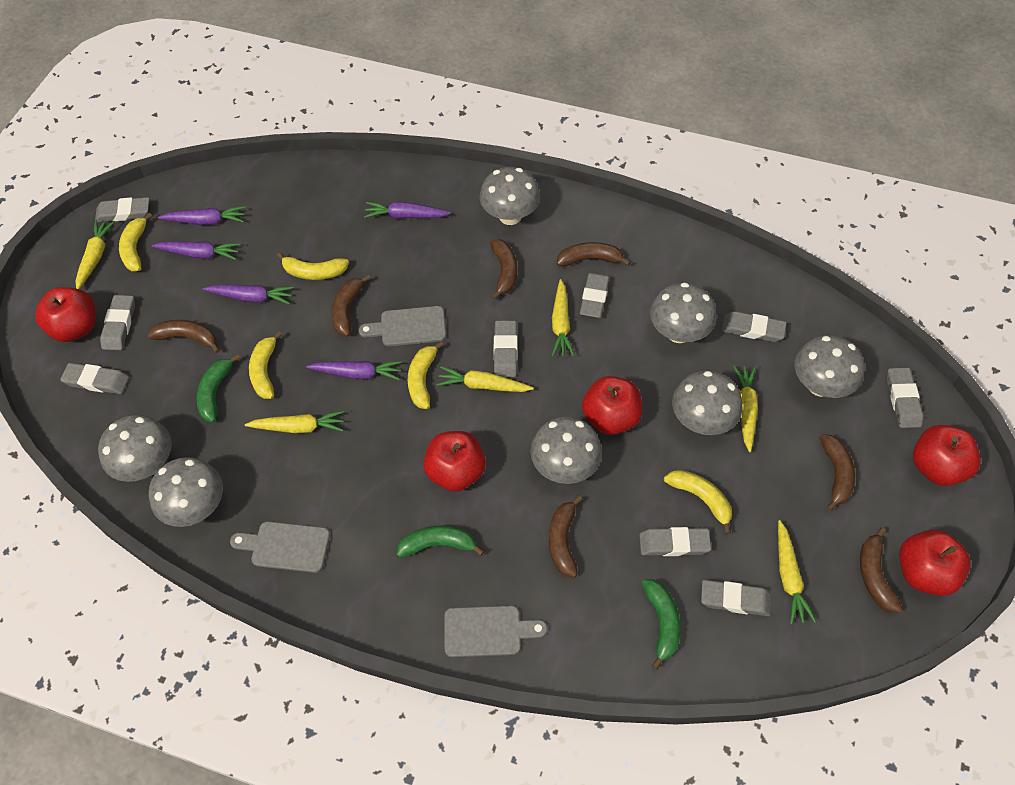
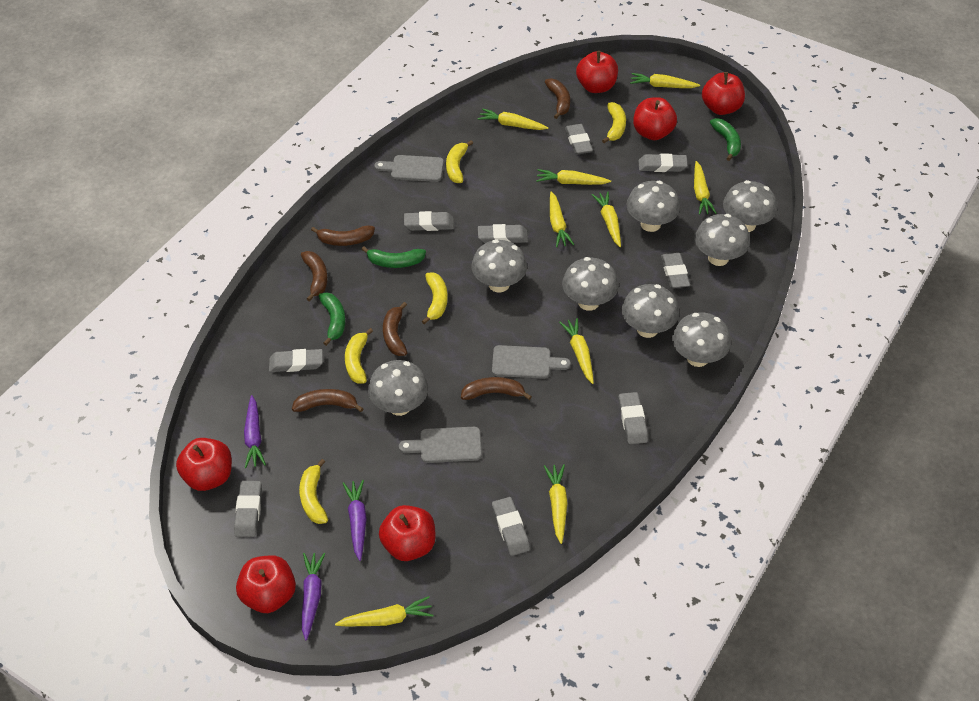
brown banana: [148,320,220,353] [331,275,371,336] [490,239,517,300] [549,496,582,578] [557,242,631,266] [820,434,855,511] [860,527,902,613] = 7 -> [292,389,364,412] [301,251,328,302] [311,225,375,246] [383,302,407,356] [461,377,532,400] [545,78,570,119] = 6
grey mushroom: [98,415,172,482] [149,457,223,527] [480,167,540,225] [530,416,602,484] [650,282,717,343] [672,370,742,435] [794,335,865,398] = 7 -> [368,360,428,416] [471,239,527,292] [562,257,619,311] [622,284,679,338] [627,181,680,232] [672,312,731,367] [695,214,750,266] [723,180,777,232] = 8
purple carrot: [152,241,240,260] [158,206,246,225] [203,285,294,304] [306,361,402,380] [364,202,451,219] = 5 -> [244,395,266,468] [302,553,326,640] [343,480,367,561] = 3
red apple: [35,287,96,342] [423,431,486,492] [582,376,642,435] [899,530,970,596] [913,425,981,486] = 5 -> [176,438,232,491] [236,556,296,613] [379,505,436,561] [576,51,618,93] [633,97,677,140] [702,72,745,115] = 6
yellow carrot: [76,220,115,289] [245,411,344,433] [436,367,534,392] [552,279,574,357] [733,366,758,452] [778,520,816,625] = 6 -> [335,596,433,626] [478,108,549,130] [536,169,611,185] [544,464,568,544] [550,191,574,247] [559,318,594,384] [592,192,621,247] [630,73,700,88] [694,161,717,215] = 9

